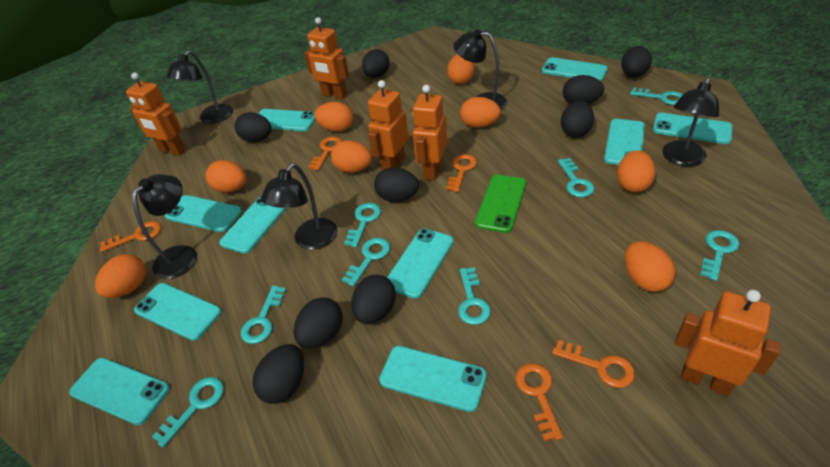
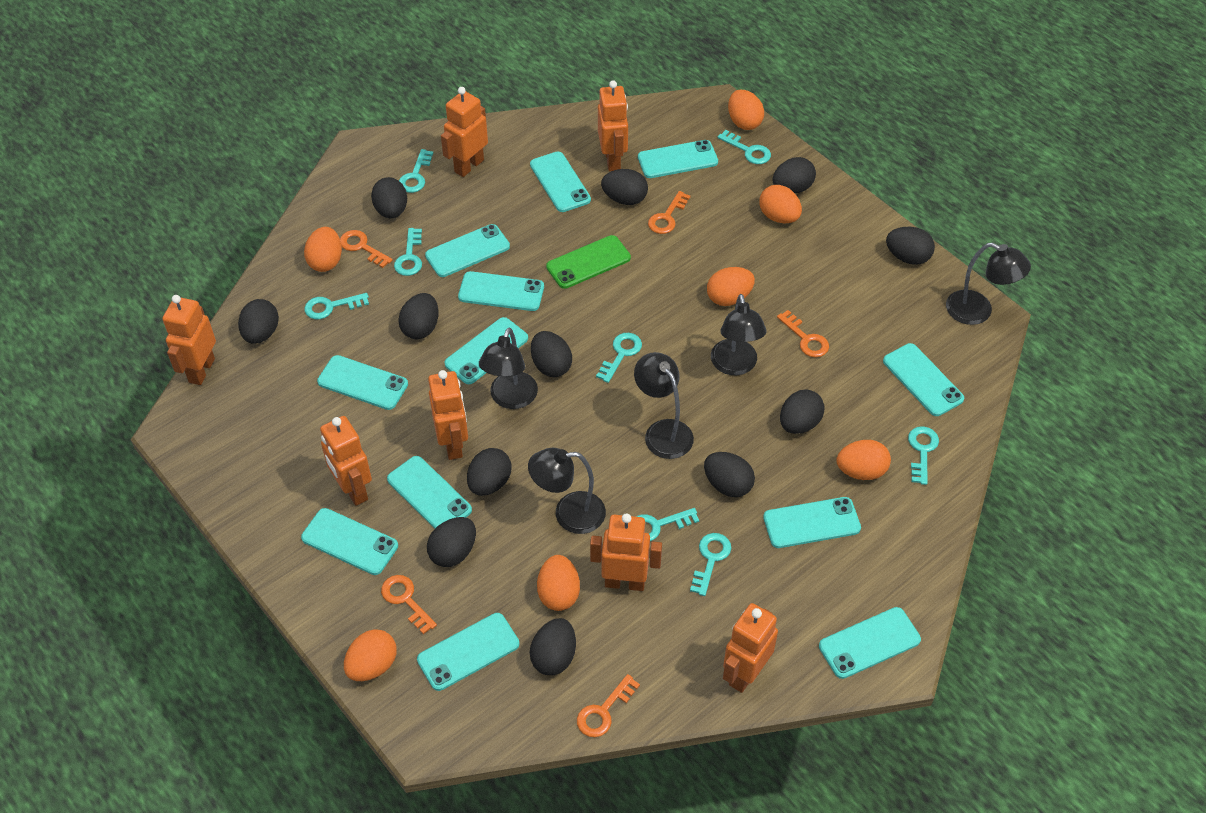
black egg: [235,112,271,142] [252,344,304,404] [294,297,343,348] [351,275,396,324] [362,49,390,78] [374,167,419,202] [561,101,594,138] [563,75,604,104] [621,46,652,77] = 9 -> [238,299,279,344] [371,177,407,218] [398,293,439,339] [427,517,476,567] [467,448,511,496] [530,618,576,675] [531,331,572,377] [601,169,648,205] [704,452,755,497] [773,157,816,193] [780,389,825,434] [886,227,935,265] = 12
orange egg: [95,254,146,298] [206,160,246,193] [314,102,353,132] [331,140,372,173] [447,54,475,84] [460,97,501,128] [617,150,656,192] [625,241,676,292] = 8 -> [304,227,342,272] [344,629,397,681] [537,555,580,611] [707,267,755,306] [728,90,764,130] [759,185,802,223] [837,440,891,480] = 7
orange robot: [126,72,186,156] [304,17,349,99] [368,80,409,170] [412,85,447,181] [675,290,781,396] = 5 -> [162,295,216,385] [320,416,372,506] [428,370,468,460] [441,87,488,177] [590,513,662,591] [598,80,628,171] [723,603,778,693] = 7
turquoise phone: [69,358,170,425] [134,283,222,341] [165,195,242,232] [219,195,287,254] [259,109,315,131] [379,346,487,412] [387,228,454,299] [542,57,608,81] [604,119,645,165] [653,113,733,144] = 10 -> [301,508,398,575] [317,355,408,410] [387,456,472,529] [417,613,519,691] [425,224,510,277] [444,317,528,384] [458,271,544,311] [530,151,591,212] [638,140,718,178] [763,497,861,548] [819,607,921,679] [883,343,964,416] = 12

